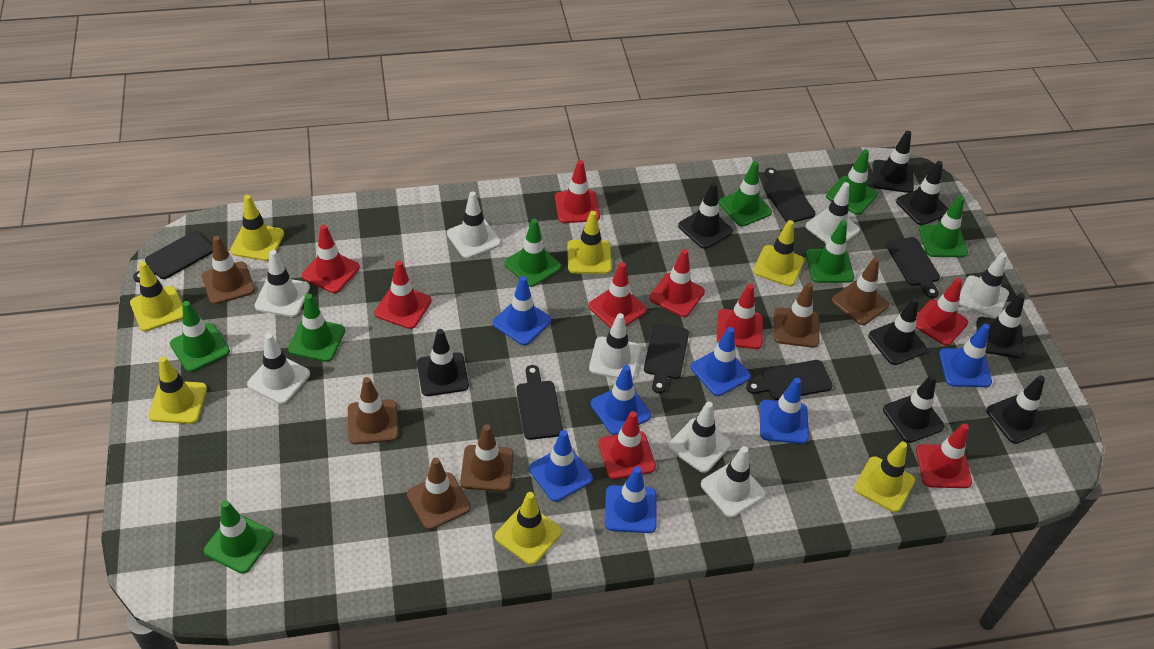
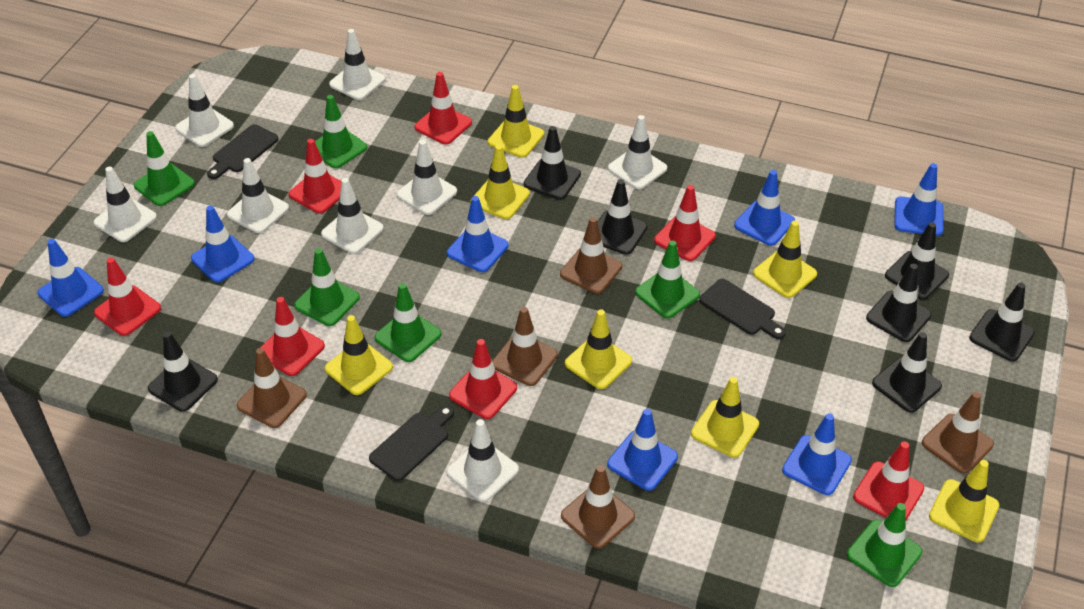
black cutting board: [133,231,213,283] [516,365,563,440] [644,323,689,393] [746,360,833,400] [763,168,816,222] [886,237,940,298] = 6 -> [207,124,278,179] [369,405,454,481] [699,279,786,339] = 3
black traffic cone: [417,329,469,396] [678,182,733,249] [868,298,927,365] [873,131,914,193] [883,374,945,443] [896,161,949,225] [976,293,1025,358] [986,376,1049,444] = 8 -> [148,332,218,412] [523,126,581,200] [597,179,647,255] [866,264,932,342] [872,332,942,413] [885,222,949,300] [969,283,1035,361] = 7
brown traffic cone: [202,236,255,304] [348,377,399,444] [407,458,471,530] [460,424,514,492] [774,282,819,348] [832,257,889,325] = 6 -> [237,348,307,428] [492,307,558,386] [560,217,622,294] [561,465,635,549] [922,392,994,474] = 5
green traffic cone: [170,301,230,372] [204,500,274,574] [288,294,345,362] [505,219,561,287] [719,161,772,226] [806,220,854,283] [826,149,878,215] [919,196,968,257] = 8 -> [134,131,195,206] [294,248,360,326] [315,95,367,168] [375,283,441,362] [635,240,700,318] [847,503,922,587] = 6
red traffic cone: [302,225,360,293] [375,260,432,329] [555,160,600,223] [588,262,646,328] [598,411,656,479] [649,249,705,317] [717,284,763,349] [916,278,968,346] [916,423,972,488] = 9 -> [94,257,161,336] [260,297,325,376] [289,139,341,213] [414,72,472,144] [449,339,517,419] [654,185,716,261] [853,441,924,522] = 7

